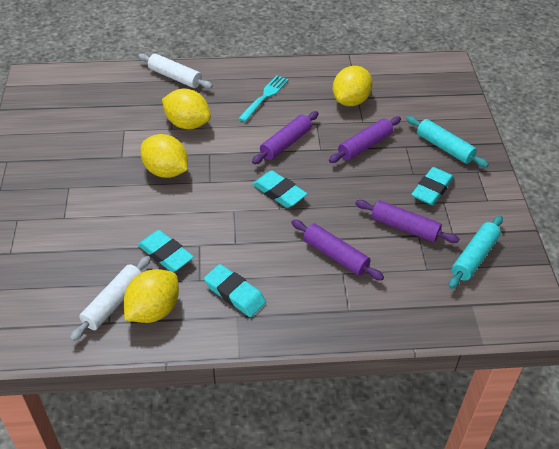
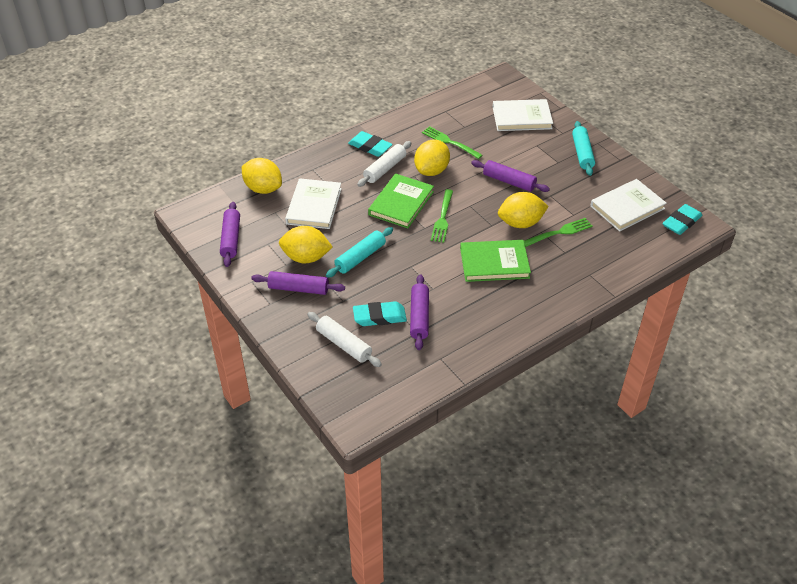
green book: none = 0 -> [368,173,434,228] [460,240,531,282] = 2
green fork: none = 0 -> [422,126,483,159] [431,189,453,243] [524,218,593,247] = 3
turquoise eraser: [138,230,194,272] [204,264,266,317] [252,171,307,208] [411,167,454,205] = 4 -> [348,131,392,157] [353,301,407,326] [662,204,702,235] = 3
turquoise fork: [238,75,289,122] = 1 -> none = 0
white book: none = 0 -> [285,178,342,229] [493,99,553,131] [590,179,667,232] = 3

